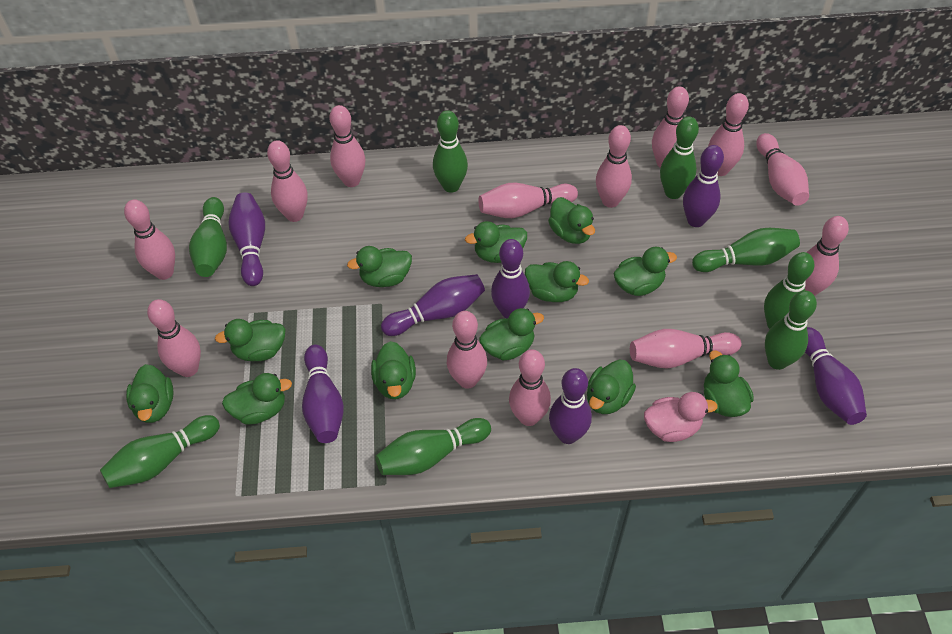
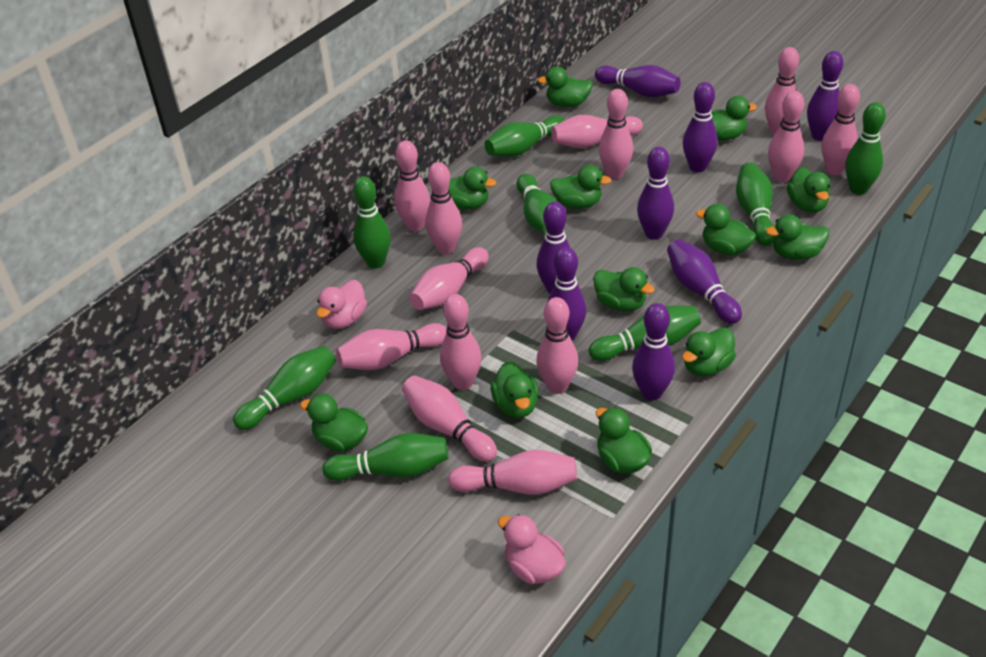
pink duck: [644,392,718,442] = 1 -> [316,280,367,329] [498,514,566,584] = 2
purple bowling pin: [228,192,265,286] [302,345,344,443] [381,274,485,336] [491,239,530,318] [549,368,592,444] [683,145,724,227] [805,327,867,425] = 7 -> [536,202,570,294] [547,247,586,341] [595,65,680,97] [632,303,675,401] [637,147,674,240] [667,239,742,324] [683,82,718,173] [807,51,843,141] = 8

